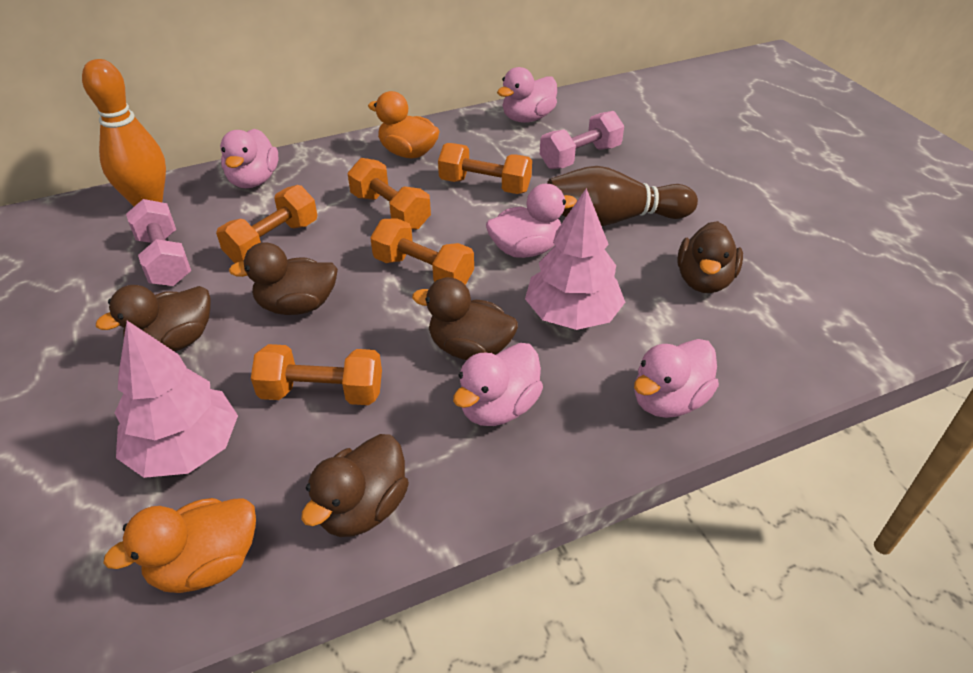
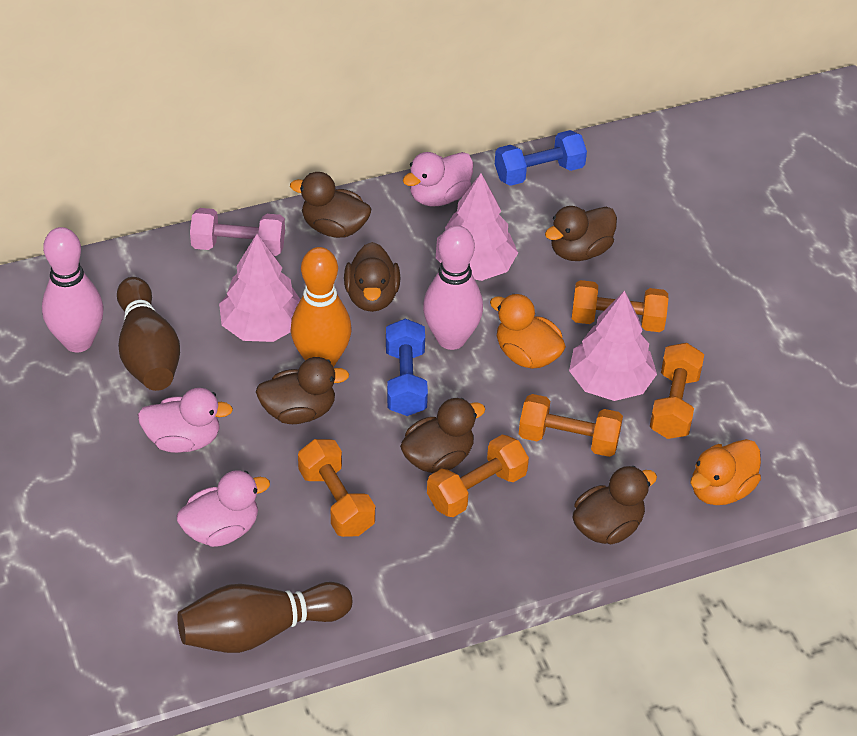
blue dumbbell: none = 0 -> [386,319,428,416] [495,130,587,186] = 2
brown bowling pin: [547,166,698,226] = 1 -> [117,277,180,391] [177,582,352,653] = 2
brown duck: [96,285,211,352] [229,242,338,315] [301,434,409,537] [412,277,518,360] [677,221,743,293] = 5 -> [256,357,349,424] [290,172,371,238] [344,242,400,312] [400,398,486,473] [545,206,617,261] [573,466,657,544] = 6
pink bowling pin: none = 0 -> [42,227,104,352] [423,225,483,350] = 2
pink duck: [220,129,279,188] [453,343,543,426] [486,184,577,258] [497,67,557,123] [634,339,719,418] = 5 -> [138,388,233,453] [176,470,270,547] [403,152,473,206] = 3
pink dumbbell: [126,199,191,286] [540,111,624,169] = 2 -> [190,208,285,256] = 1
pink tree: [115,321,238,478] [525,188,625,330] = 2 -> [219,234,300,342] [435,174,518,281] [569,291,657,401] = 3

